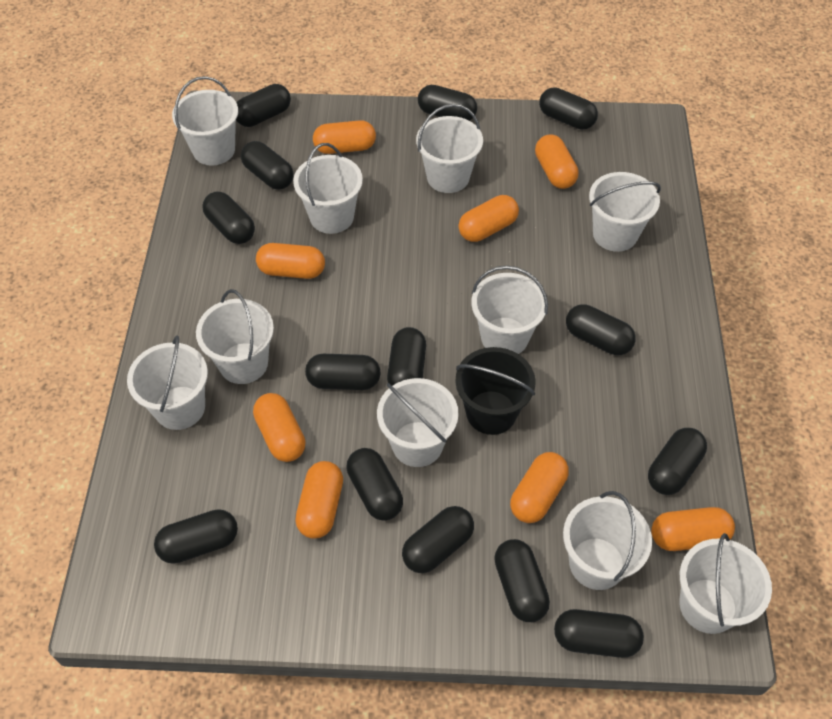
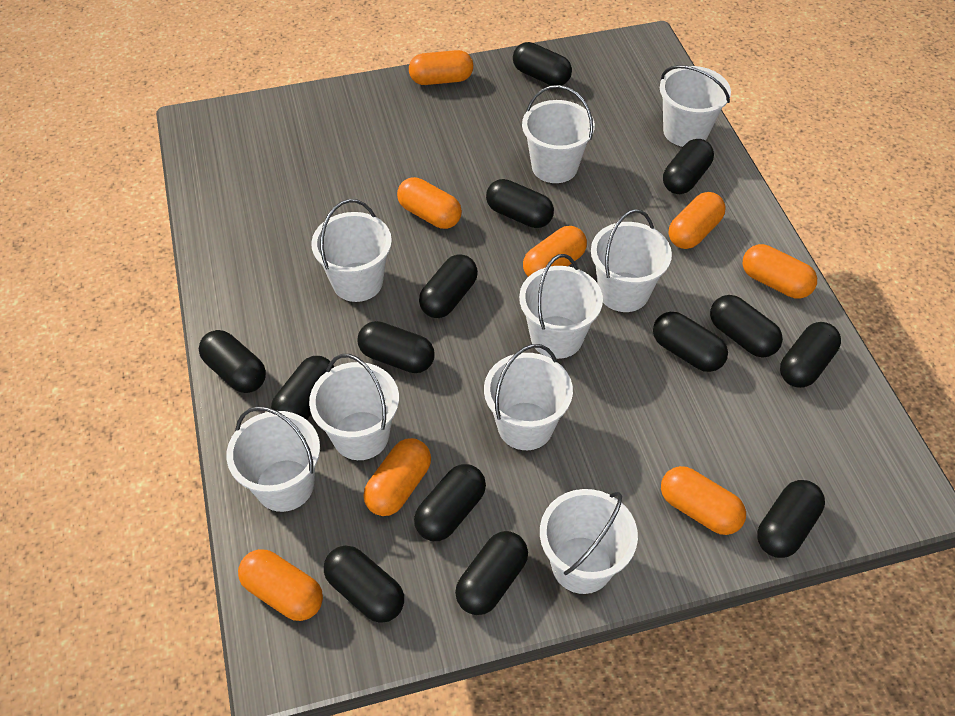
black bucket: [455,347,535,435] = 1 -> none = 0
white bucket: [127,335,208,430] [172,76,238,166] [196,289,274,384] [293,143,363,234] [377,378,458,467] [416,104,483,193] [471,266,548,354] [563,491,652,590] [589,172,661,252] [679,533,772,634] = 10 -> [226,406,320,512] [309,354,399,460] [311,199,392,302] [484,344,573,450] [519,254,603,359] [522,85,595,183] [540,489,638,594] [591,209,672,312] [660,65,731,147] = 9

